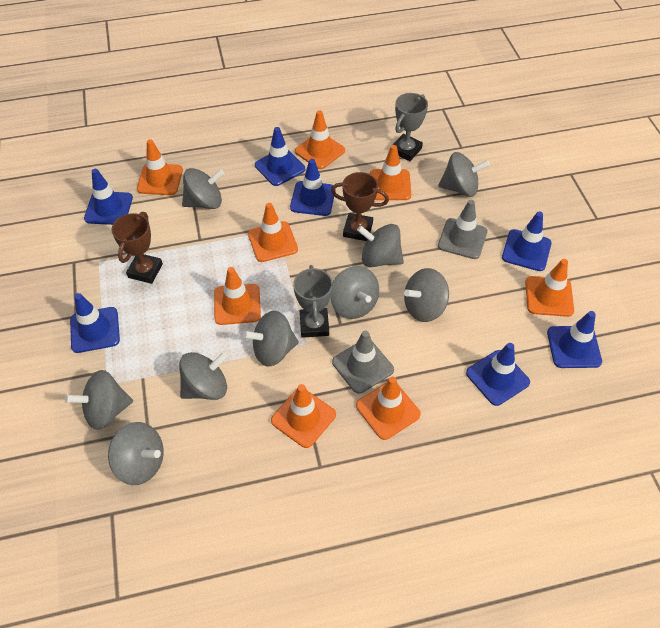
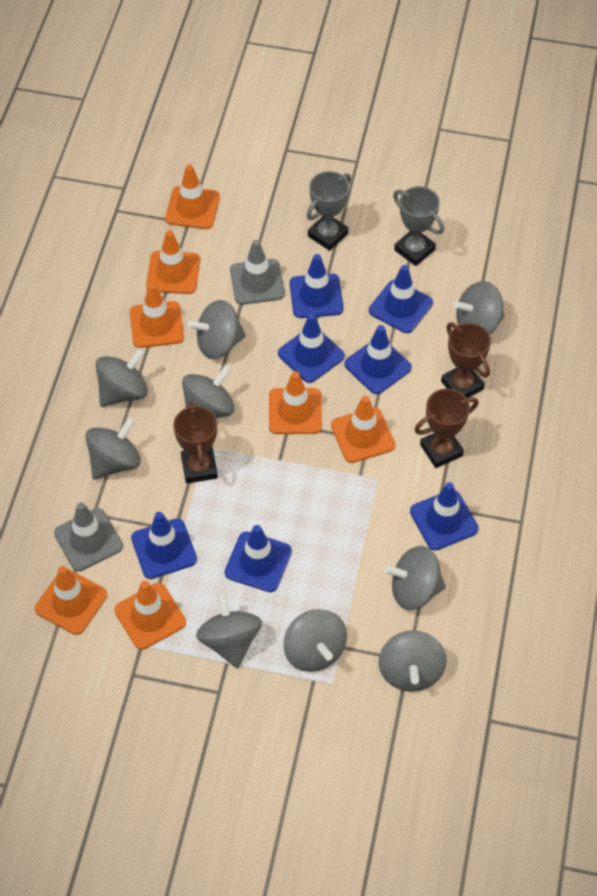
brown trophy: [111,212,163,284] [331,172,389,241] = 2 -> [173,401,218,483] [414,388,478,468] [441,322,491,398] = 3
orange traffic cone: [137,139,183,195] [214,267,261,325] [248,203,298,262] [271,384,336,448] [295,110,345,169] [356,376,421,440] [370,145,411,200] [525,259,574,317] = 8 -> [35,566,107,635] [114,581,186,650] [130,283,184,348] [146,230,200,294] [165,165,220,229] [269,371,322,434] [331,396,395,463] = 7

